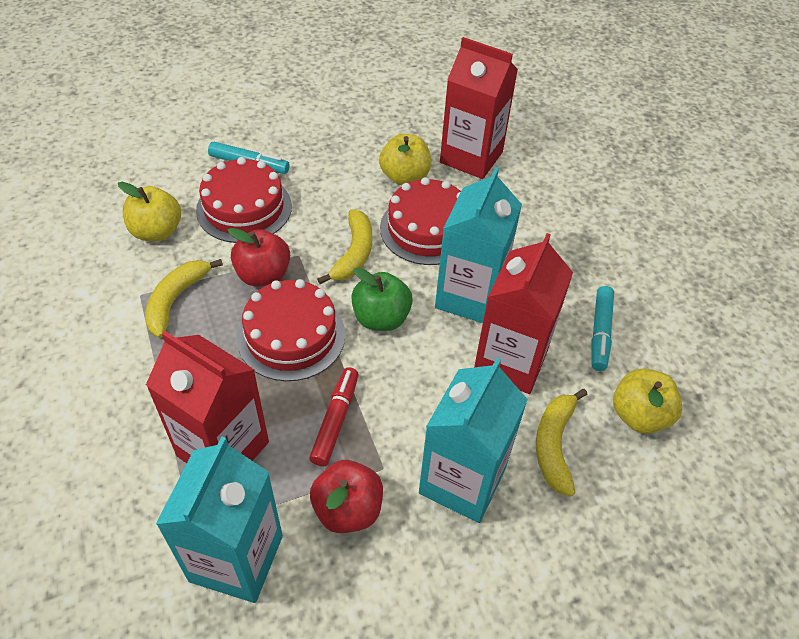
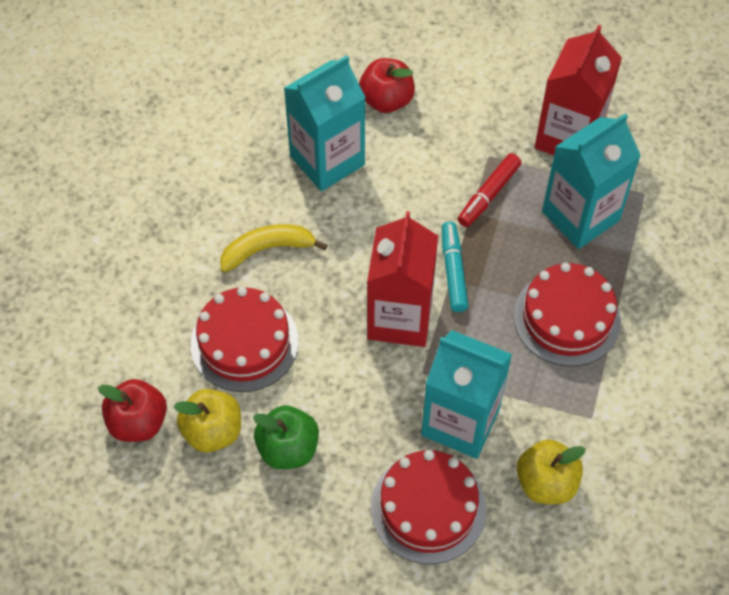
red carton: [146,331,269,463] [440,37,518,179] [474,233,573,394] = 3 -> [367,211,438,347] [535,25,622,155] = 2
turquoise marker: [208,142,290,174] [591,286,614,371] = 2 -> [442,222,468,312] = 1
yellow apple: [118,182,181,241] [379,134,431,185] [613,369,682,434] = 3 -> [173,389,241,452] [516,439,586,504] = 2
yellow banana: [145,259,223,338] [317,209,372,284] [536,389,587,497] = 3 -> [220,224,327,272] = 1

